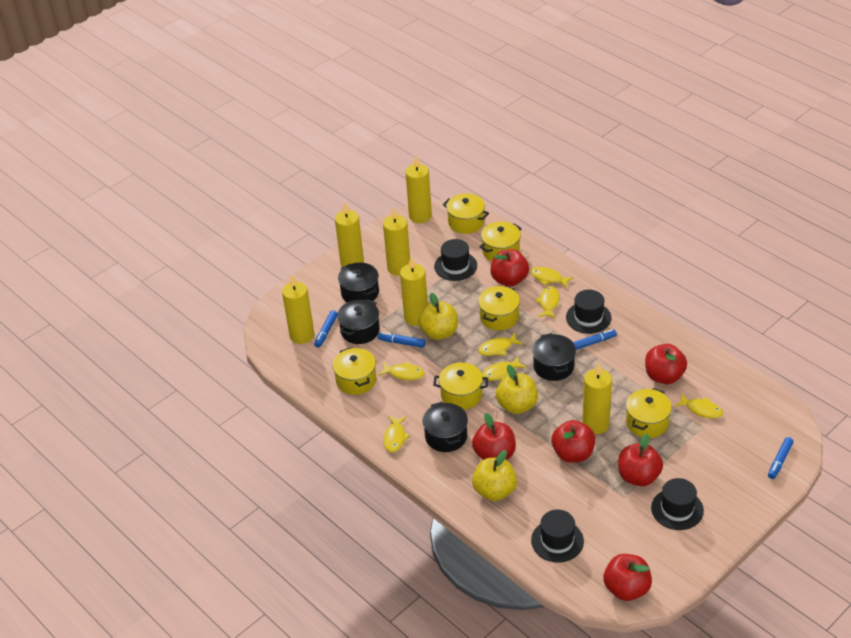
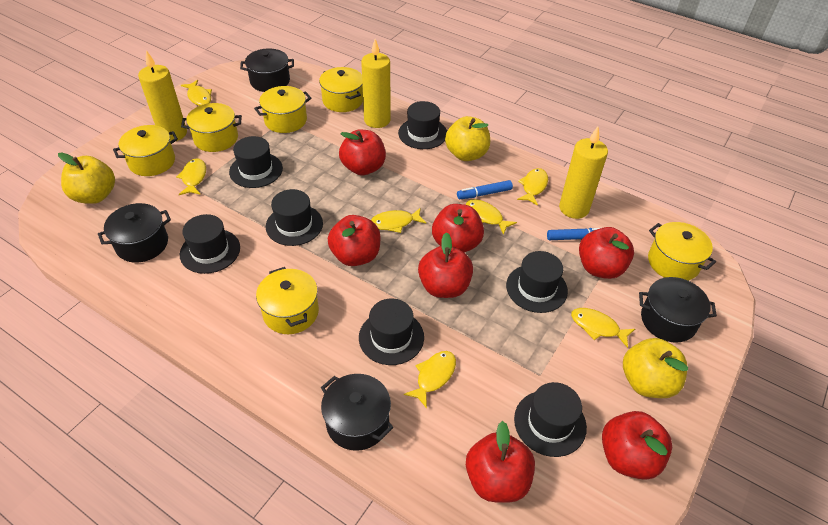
black hat: [434,239,477,281] [531,510,584,563] [566,290,611,334] [651,478,704,530] = 4 -> [180,214,240,274] [229,136,283,188] [266,189,323,246] [359,298,424,365] [398,101,447,149] [506,251,568,313] [514,382,587,457] = 7
blue marker: [314,310,338,348] [378,332,425,348] [573,329,617,350] [768,437,794,479] = 4 -> [457,180,513,199] [547,228,600,240] = 2
red apple: [472,413,516,460] [491,249,529,287] [551,420,595,463] [603,554,652,601] [618,434,663,486] [645,344,687,384] = 6 -> [328,215,381,266] [339,130,386,175] [418,232,473,298] [432,204,484,253] [466,421,535,503] [579,227,634,279] [602,411,672,480] = 7
yellow candle: [282,275,314,344] [335,202,364,267] [383,207,410,276] [400,256,428,326] [405,156,432,223] [582,363,612,434] = 6 -> [138,50,187,141] [361,39,391,128] [559,127,608,219] = 3

